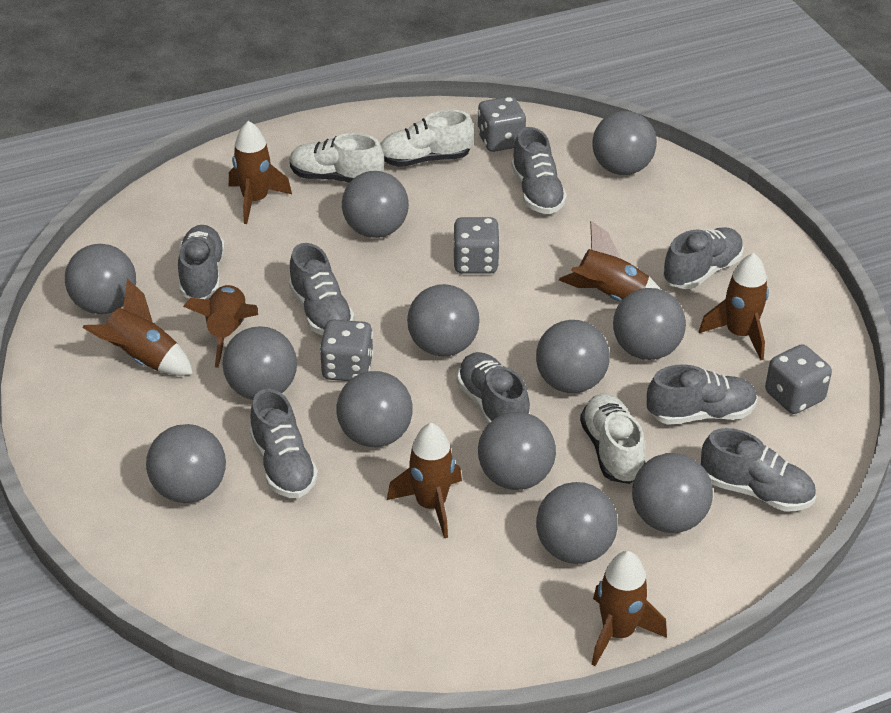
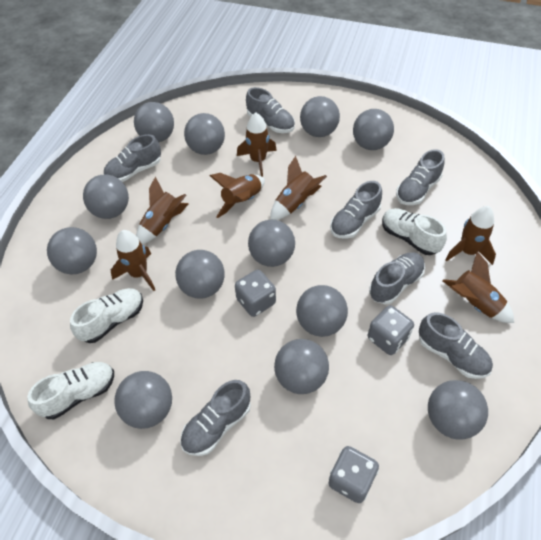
grey dice: [320,320,374,381] [453,217,500,274] [477,96,526,152] [765,344,832,414] = 4 -> [235,270,276,317] [328,446,379,503] [368,305,414,355] = 3
grey shoe: [178,225,225,299] [250,389,318,498] [289,243,354,336] [456,352,530,424] [511,127,567,214] [647,364,757,425] [663,227,744,289] [701,428,816,512] = 8 -> [104,134,161,182] [180,380,251,456] [246,87,295,133] [330,181,382,239] [369,252,425,304] [396,149,445,205] [419,312,493,379] = 7

